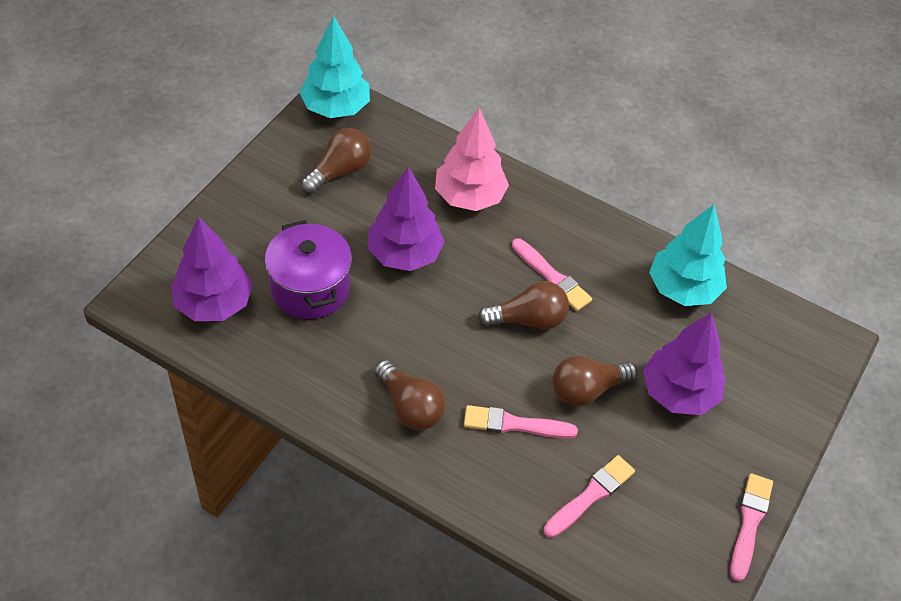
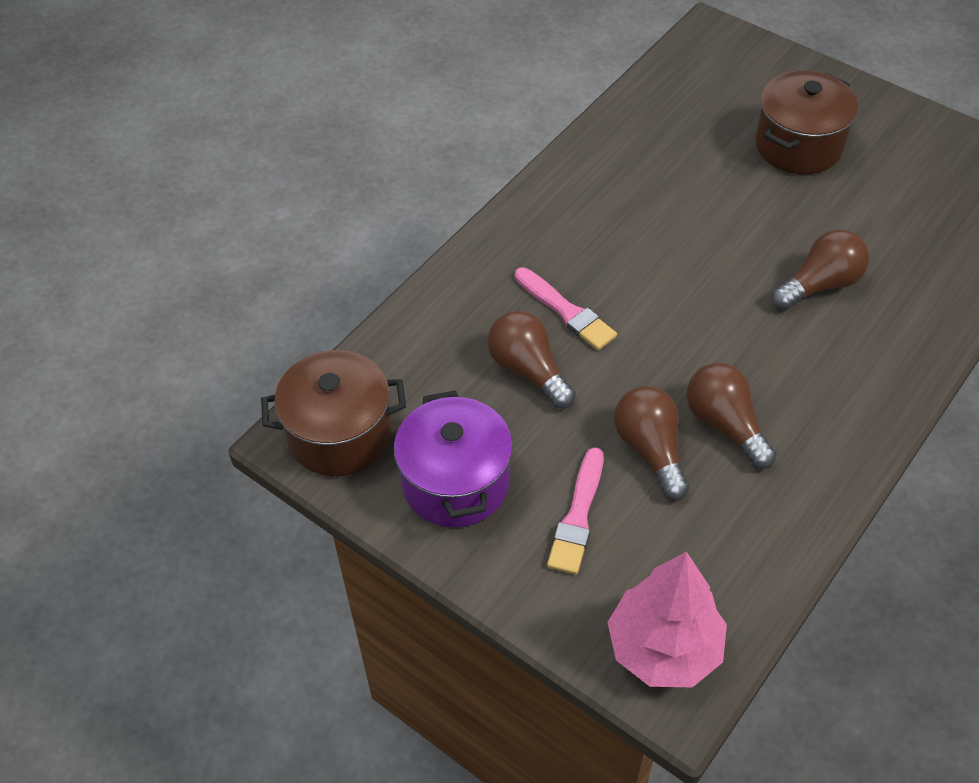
brown pot: none = 0 -> [261,350,406,476] [755,70,858,174] = 2
pink brush: [464,405,578,439] [512,238,592,311] [543,455,635,538] [730,473,773,582] = 4 -> [515,267,617,350] [547,447,604,575] = 2
purple tree: [171,217,253,321] [367,167,445,271] [643,313,725,415] = 3 -> none = 0
turquoise tree: [300,15,370,118] [649,204,727,306] = 2 -> none = 0

